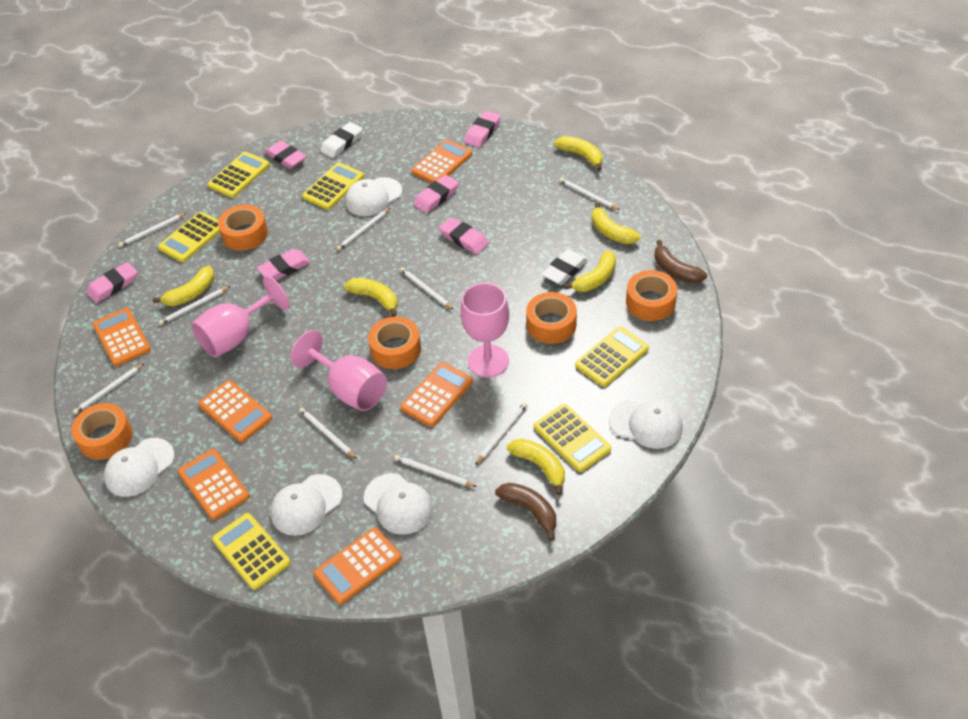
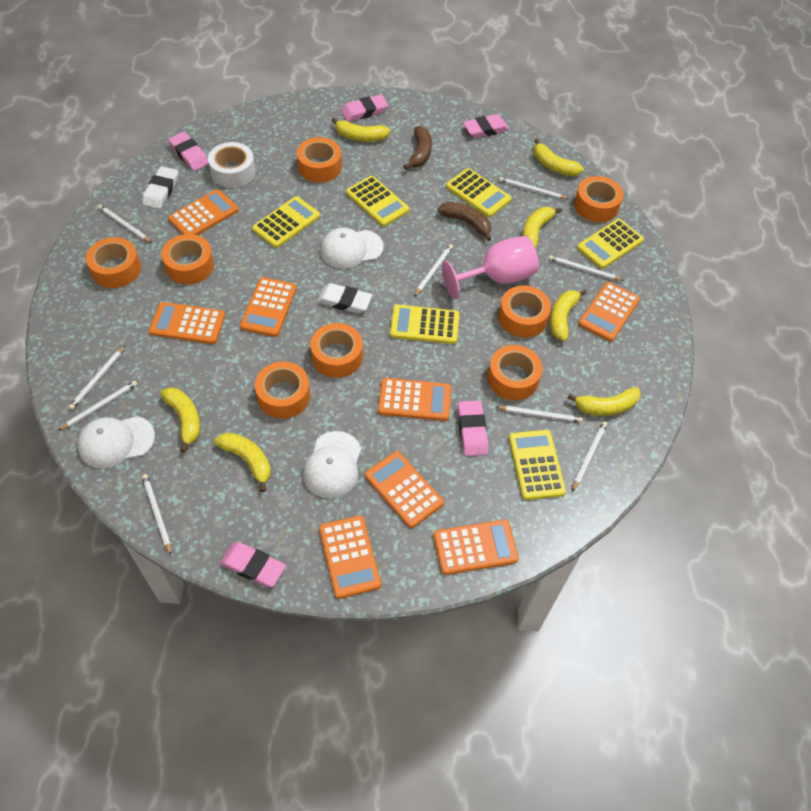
orange calculator: [93,308,151,366] [178,449,250,520] [198,380,272,442] [314,528,402,604] [400,362,473,427] [411,139,472,183] = 6 -> [149,302,225,344] [168,189,239,235] [240,277,297,337] [319,516,381,599] [365,451,444,528] [378,378,451,421] [434,520,519,575] [578,282,640,342] = 8
orange tape: [71,403,132,460] [218,205,268,251] [368,317,421,369] [526,292,577,344] [626,270,677,321] = 5 -> [86,237,141,288] [161,234,214,285] [255,362,310,419] [297,137,342,183] [310,323,363,378] [487,345,543,400] [498,286,551,338] [574,176,623,222] = 8
pink eraser: [87,262,137,303] [257,249,311,280] [265,141,306,169] [413,175,459,213] [439,217,489,254] [464,111,501,147] = 6 -> [168,132,209,171] [220,542,286,587] [341,94,388,122] [458,400,488,456] [463,114,509,138] = 5
pink goblet: [191,276,290,357] [291,330,387,411] [461,283,509,377] = 3 -> [442,236,539,300] = 1
white cap: [104,438,174,497] [271,474,342,536] [345,177,402,216] [364,473,433,535] [609,400,683,449] = 5 -> [78,416,155,469] [303,431,361,499] [320,228,384,269] = 3
white tape: none = 0 -> [208,142,255,188] = 1
yellow banana: [153,266,214,306] [344,278,398,317] [507,439,565,495] [554,136,602,171] [564,250,616,292] [592,202,640,244] = 6 -> [160,388,200,453] [214,432,271,492] [331,118,390,142] [522,207,562,249] [534,139,584,176] [550,290,587,341] [567,387,641,416] = 7

